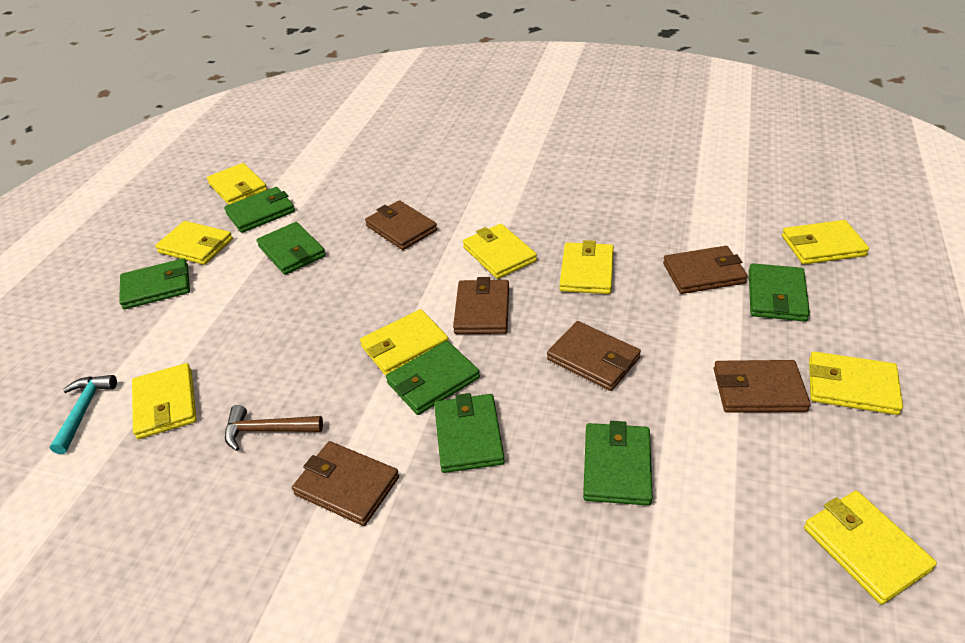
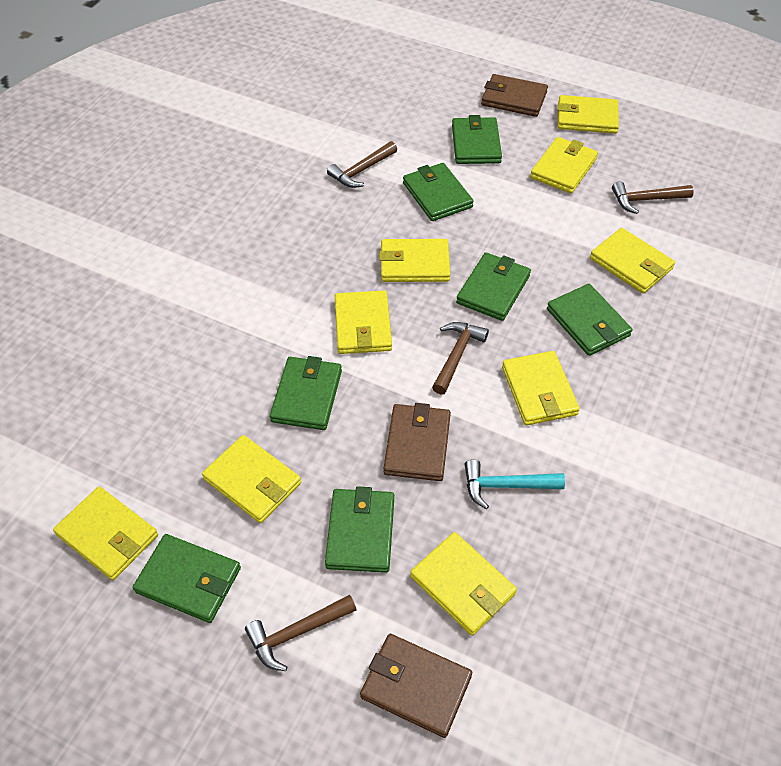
brown hammer: [225,405,323,451] = 1 -> [245,595,357,671] [327,141,397,188] [432,322,489,394] [612,181,694,214] = 4
brown wallet: [292,441,399,526] [365,200,437,250] [453,277,509,334] [547,321,641,391] [663,246,748,294] [714,360,811,412] = 6 -> [360,634,472,738] [384,403,451,481] [481,74,548,117] = 3

